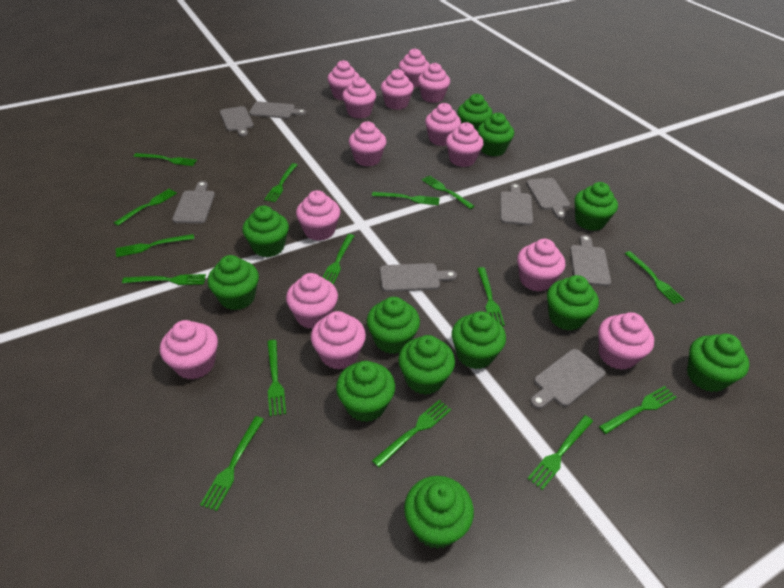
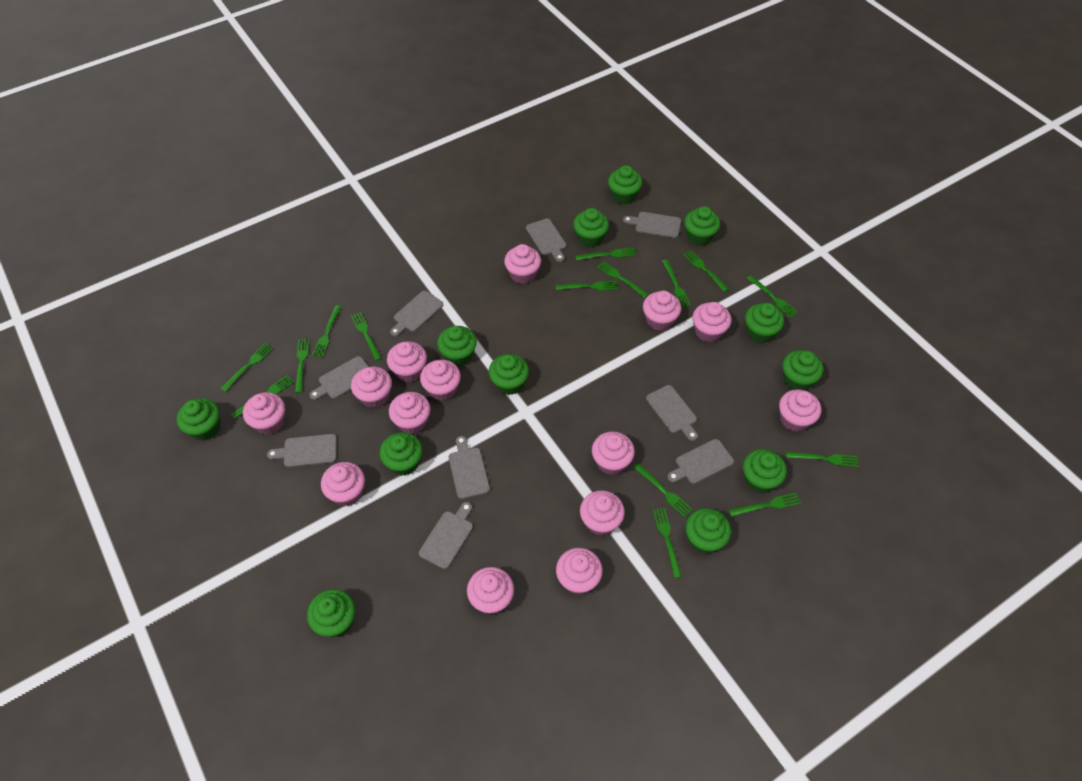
grey cutting board: [172,181,215,224] [220,106,254,137] [249,102,306,118] [380,263,457,292] [500,183,533,225] [526,178,570,219] [530,349,606,409] [570,235,611,286] = 8 -> [267,434,337,467] [309,356,369,400] [390,291,443,337] [419,502,473,569] [449,436,490,499] [526,218,566,262] [623,212,681,238] [646,385,698,441] [667,439,734,484] = 9

